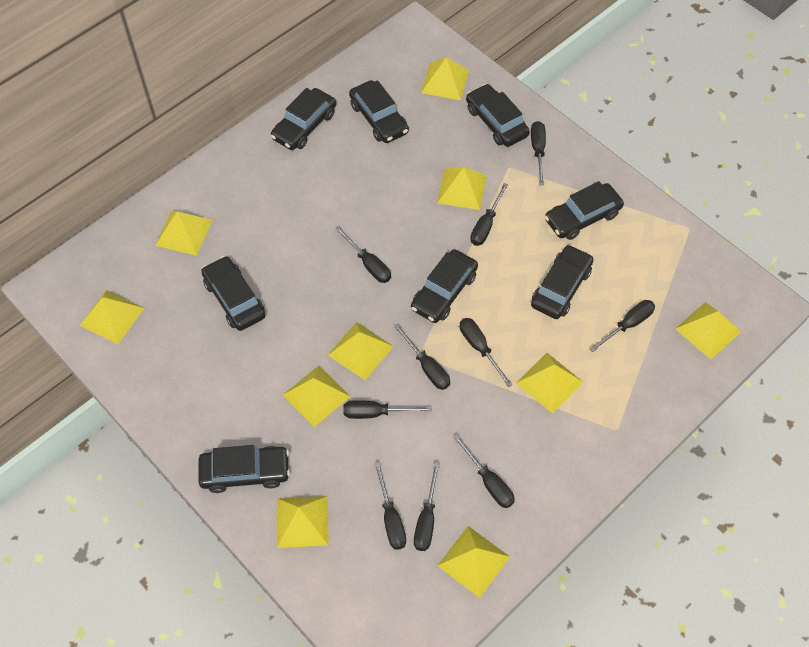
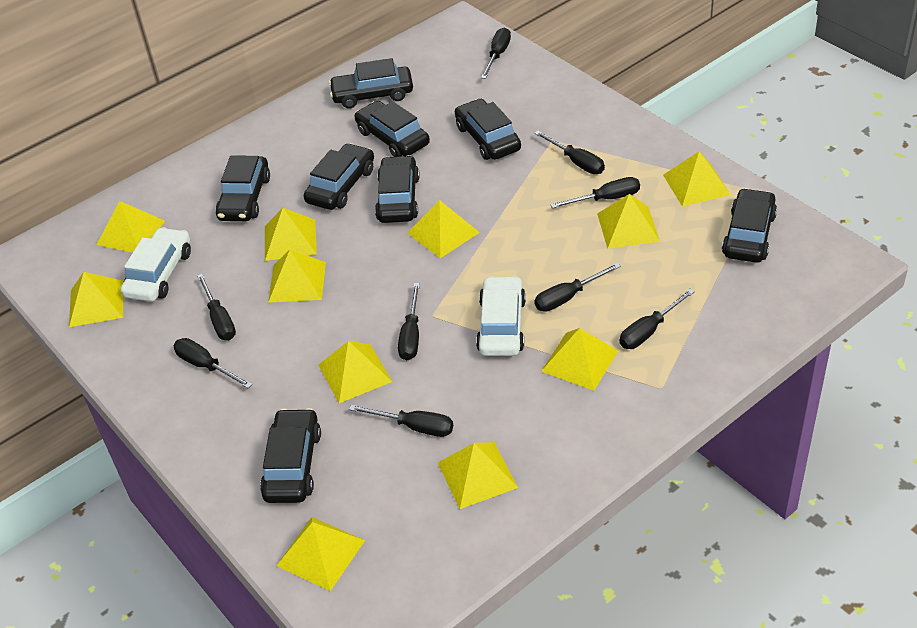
black screwdriver: [335,226,391,283] [343,400,432,419] [374,462,406,550] [394,324,450,390] [414,462,440,551] [453,434,515,508] [460,318,513,387] [470,183,508,246] [531,121,546,186] [589,300,655,352] = 10 -> [173,338,252,388] [197,274,236,340] [349,405,453,437] [398,283,420,360] [481,28,511,79] [534,131,605,174] [534,263,621,312] [550,177,640,208] [620,289,695,349] = 9
white car: none = 0 -> [121,227,191,302] [476,276,526,356] = 2
yellow pyramid: [80,290,145,344] [155,210,213,256] [277,496,329,548] [283,366,351,427] [328,322,394,380] [421,58,469,100] [437,167,487,210] [437,526,510,598] [516,353,583,414] [675,302,741,360] = 10 -> [69,272,124,327] [96,201,165,253] [265,208,317,261] [268,250,326,303] [276,517,365,591] [318,341,392,403] [407,200,480,258] [438,442,518,509] [541,328,618,391] [597,194,660,249] [663,152,731,207] = 11

